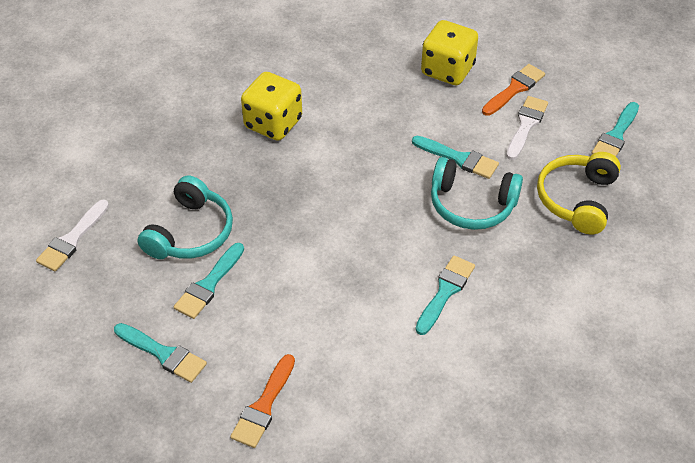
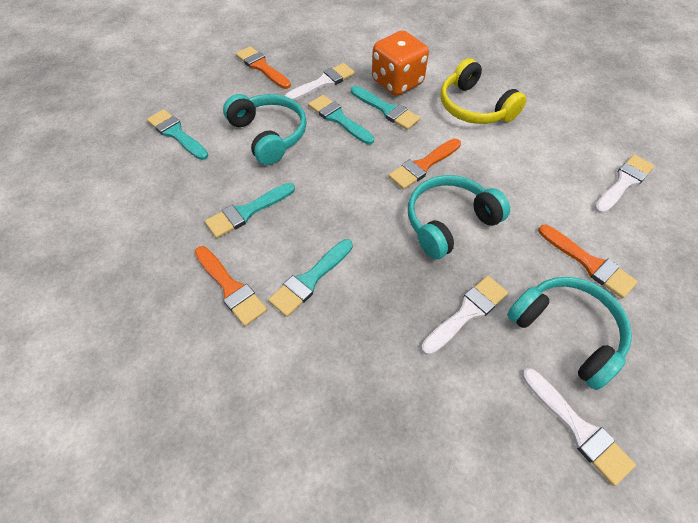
orange brush: [230,354,295,448] [482,64,545,116] = 2 -> [195,246,267,326] [236,46,291,89] [388,139,461,190] [538,225,638,299] = 4
orange dice: none = 0 -> [372,31,429,96] = 1
turquoise headphones: [138,175,233,259] [431,157,523,230] = 2 -> [223,94,307,165] [408,175,510,259] [507,277,632,390] = 3
white brush: [36,200,109,271] [506,96,548,160] = 2 -> [285,63,355,101] [421,276,508,355] [522,368,636,486] [594,155,654,214] = 4
yellow dice: [241,72,302,141] [421,20,478,85] = 2 -> none = 0

